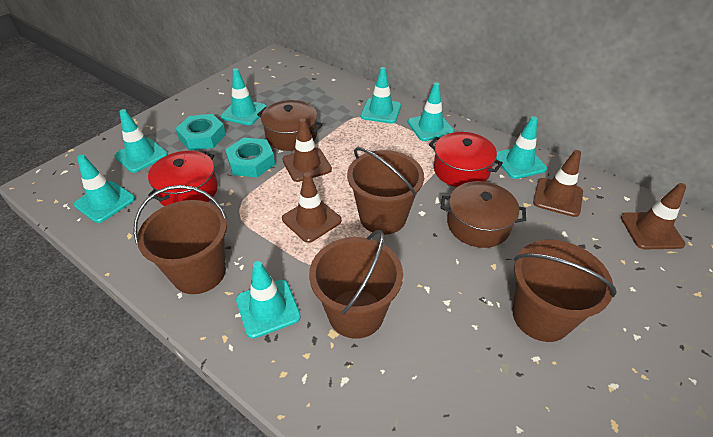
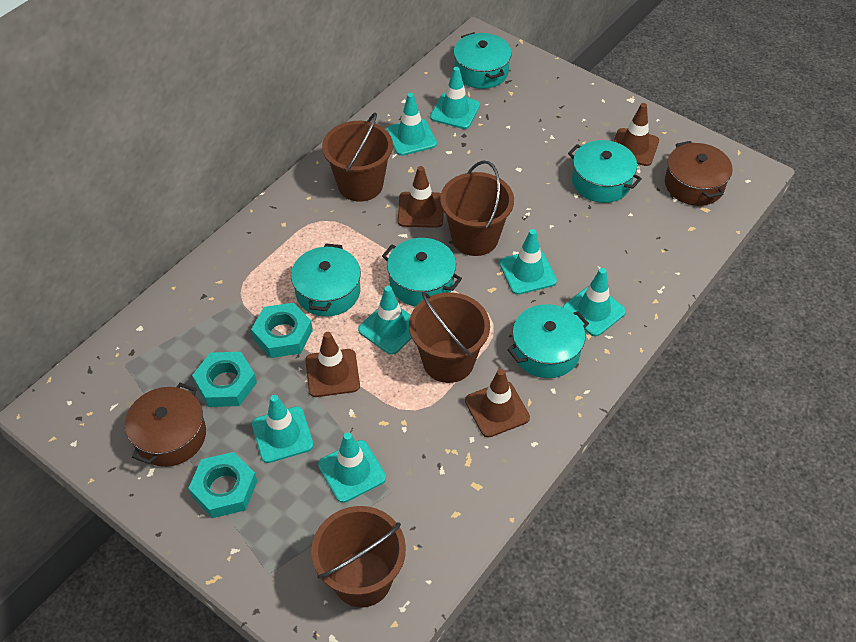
red pot: [148,150,218,207] [429,132,503,187] = 2 -> none = 0
turquoise nut: [176,114,226,150] [225,138,275,177] = 2 -> [188,452,257,518] [192,352,257,407] [251,303,313,358] = 3
turquoise pot: none = 0 -> [291,244,361,317] [382,238,462,307] [453,32,512,89] [507,304,589,378] [568,140,642,203] = 5

